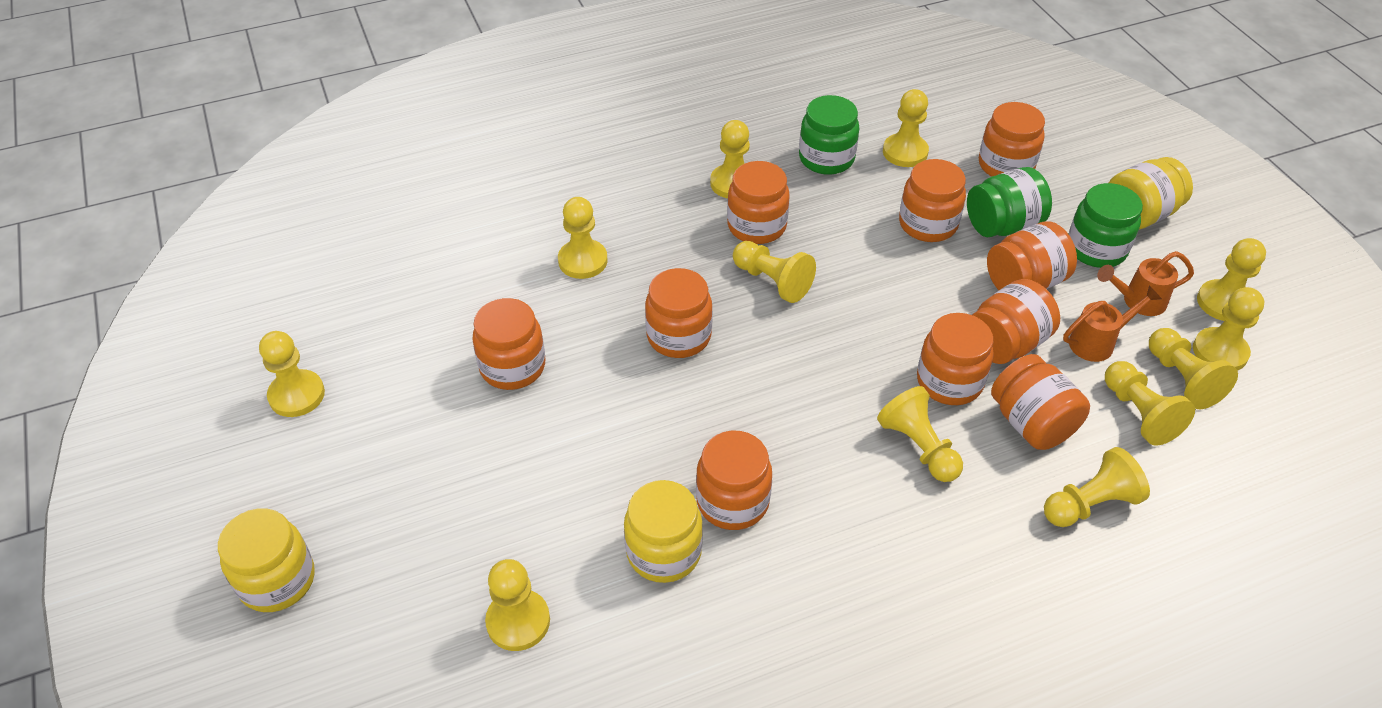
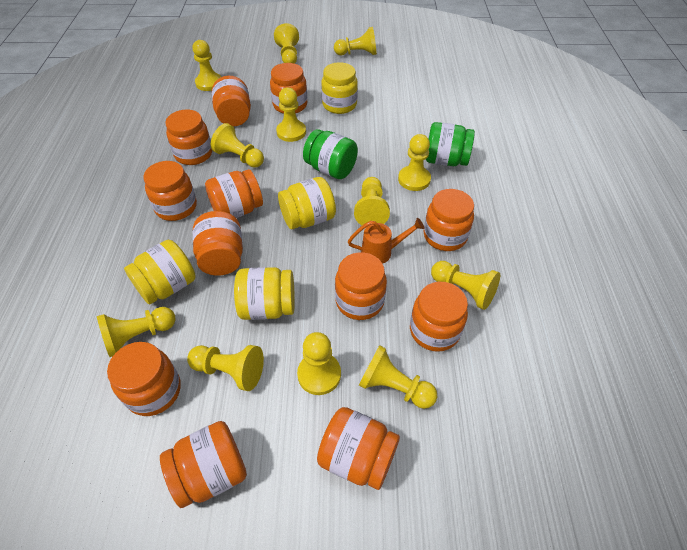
green jar: [799,95,859,175] [967,167,1052,237] [1069,183,1143,268] = 3 -> [303,129,358,179] [426,122,475,166] = 2
orange jar: [472,298,545,390] [645,268,713,358] [696,430,772,530] [727,161,790,244] [899,159,966,242] [917,313,994,405] [972,279,1060,364] [979,102,1045,177] [987,221,1077,290] [991,354,1090,450] = 10 -> [107,342,181,416] [143,161,197,221] [160,421,247,508] [165,109,212,165] [193,211,243,276] [205,169,263,218] [212,76,251,127] [270,63,307,114] [317,407,400,490] [335,252,387,320] [410,282,468,352] [424,189,474,251] = 12
orange watering can: [1063,285,1162,362] [1097,251,1194,316] = 2 -> [348,218,425,264] = 1
yellow jar: [218,508,315,612] [624,480,703,583] [1109,157,1193,230] = 3 -> [124,240,196,304] [234,267,295,320] [278,177,336,229] [321,62,358,114] = 4

